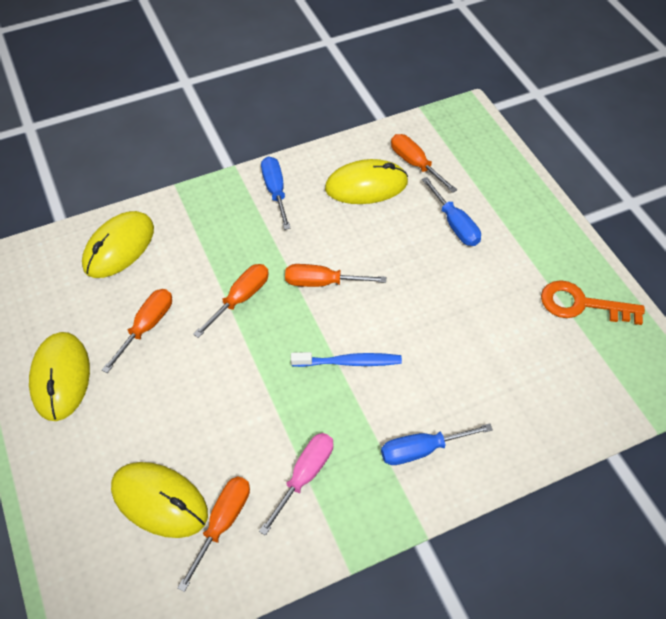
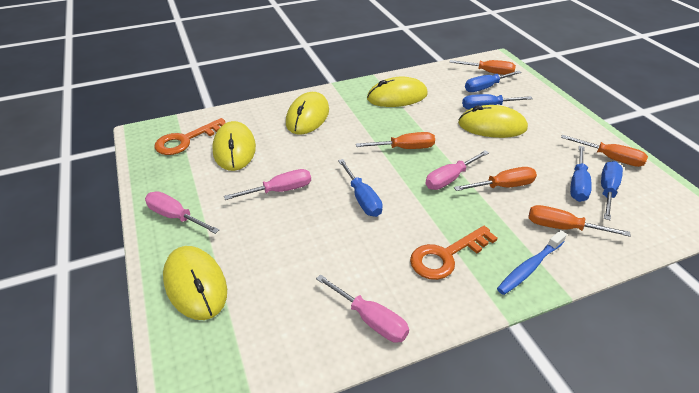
blue screwdriver: [261,156,291,230] [381,423,493,465] [422,177,481,246] = 3 -> [338,159,383,217] [462,94,533,109] [465,71,522,92] [570,146,592,202] [601,161,623,220] = 5
orange key: [541,280,645,325] = 1 -> [155,118,226,155] [410,226,498,280] = 2
pink screwdriver: [259,433,333,536] = 1 -> [145,191,219,234] [224,169,311,200] [316,274,409,343] [425,150,489,190] = 4
yellow mouse: [29,332,90,421] [82,211,154,278] [111,462,208,538] [325,159,408,204] = 4 -> [163,246,227,320] [212,121,256,171] [286,92,329,135] [367,77,428,107] [458,105,528,138] = 5

